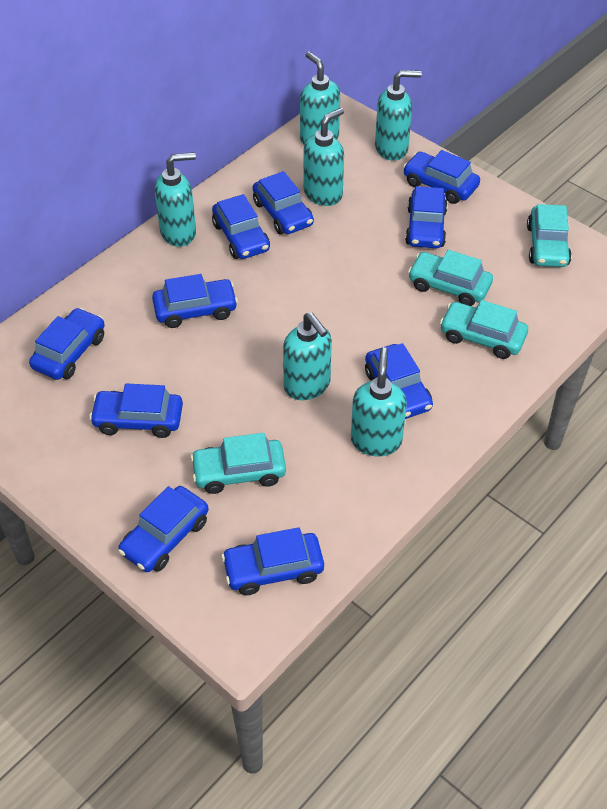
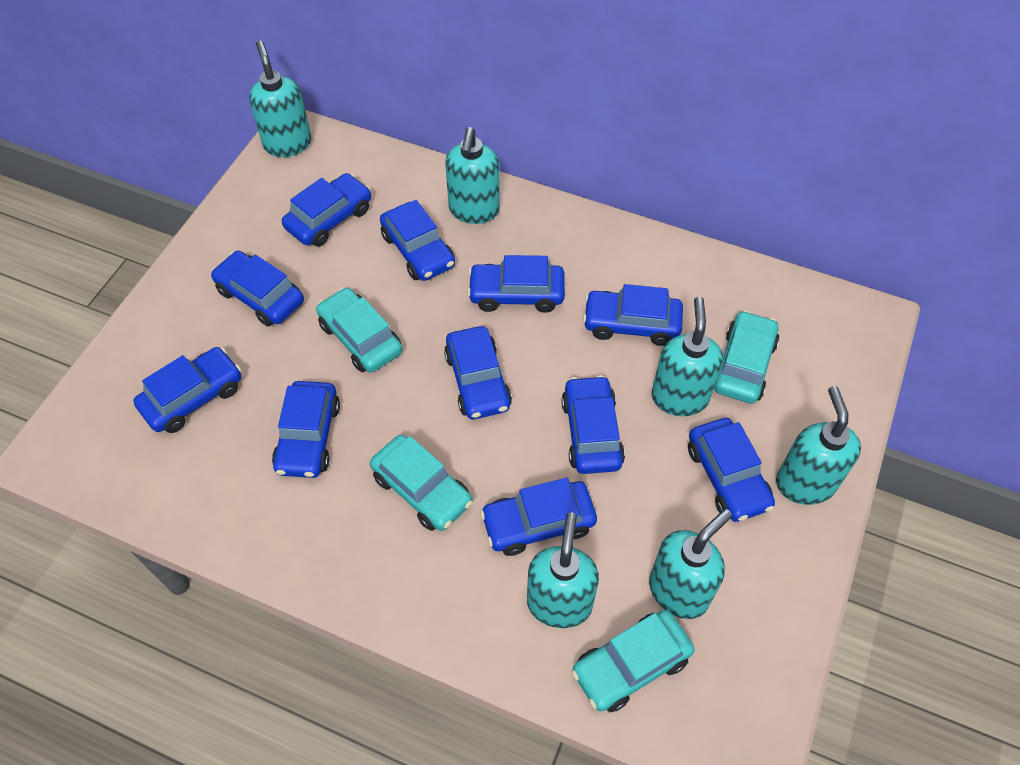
blue car: [29,308,105,380] [89,383,183,438] [118,486,208,572] [152,274,238,328] [212,194,270,259] [221,527,324,595] [253,171,314,235] [365,343,433,419] [403,150,480,204] [405,186,448,248] = 10 -> [133,347,241,433] [211,251,304,327] [272,381,340,478] [282,173,371,247] [380,200,455,281] [444,326,512,419] [467,255,565,313] [480,478,597,556] [561,375,625,474] [583,284,683,346] [688,418,775,522] = 11

